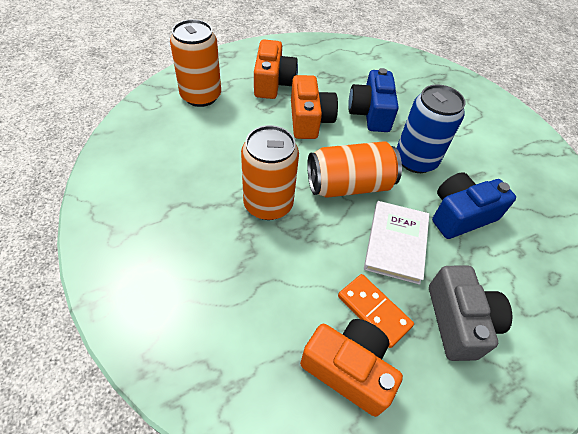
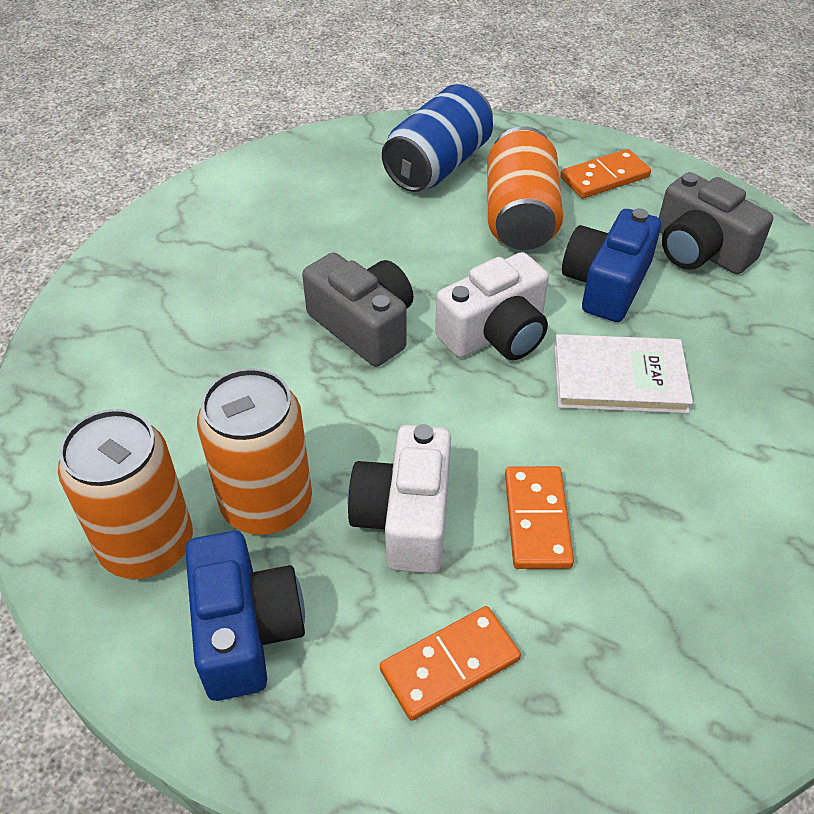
grey camera: [429,266,512,361] = 1 -> [302,252,413,366] [659,172,773,274] = 2
orange camera: [254,40,298,99] [291,75,338,139] [300,319,403,417] = 3 -> none = 0
orange domino: [338,274,414,348] = 1 -> [380,606,521,721] [505,466,574,569] [560,149,651,199] = 3
white camera: none = 0 -> [348,424,451,573] [435,252,549,360] = 2

